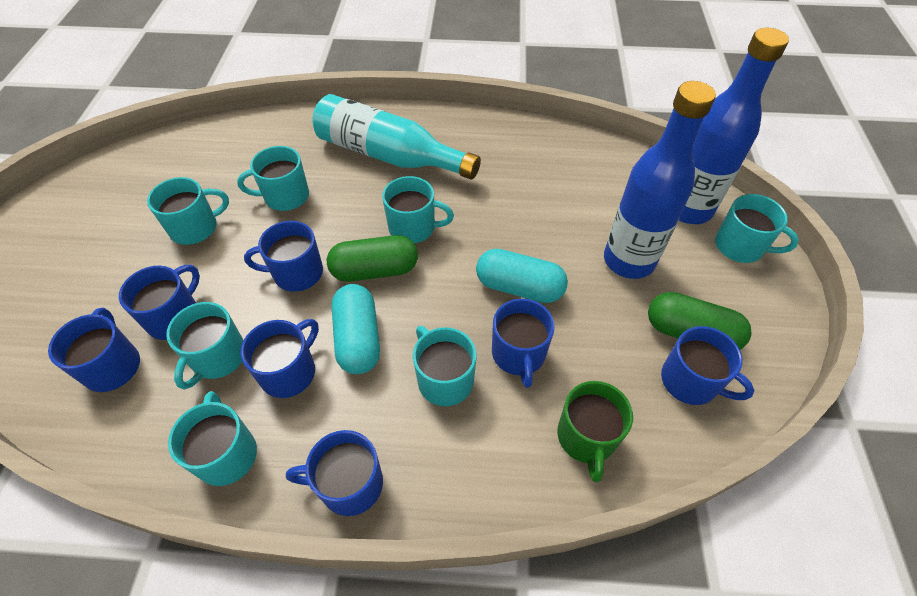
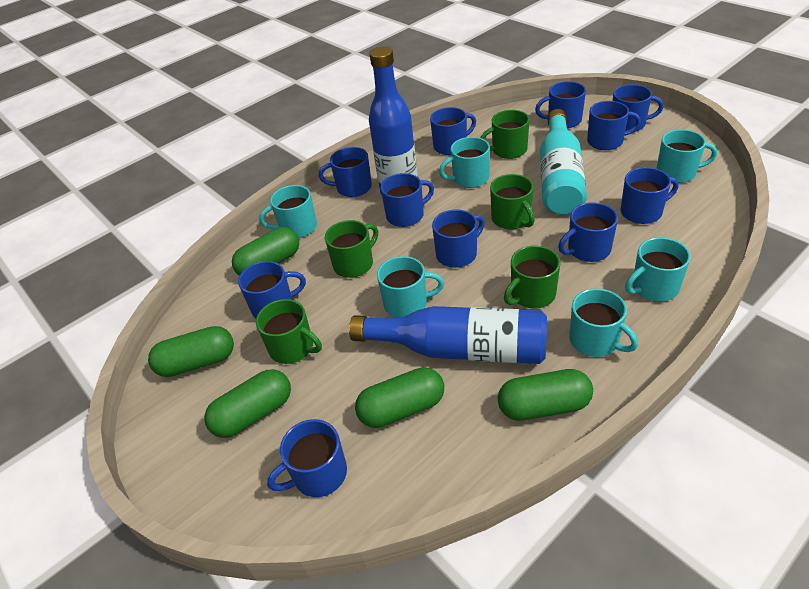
blue mug: [48,308,140,392] [119,265,200,340] [241,319,319,398] [244,221,323,292] [286,430,383,516] [492,299,555,388] [661,326,755,405] = 7 -> [238,261,306,318] [267,419,347,497] [319,147,372,197] [381,173,434,227] [430,107,476,155] [432,210,485,268] [535,81,586,128] [558,202,618,262] [587,101,641,150] [612,84,664,132] [621,167,679,224] = 11
green capsule: [327,235,418,282] [648,292,751,350] = 2 -> [148,326,234,377] [204,369,291,438] [232,227,299,276] [355,367,444,428] [498,369,593,421] = 5
green mug: [557,381,633,482] = 1 -> [256,299,322,364] [325,220,378,278] [480,110,530,159] [490,174,535,229] [504,246,560,309] = 5
turquoise capsule: [331,284,380,374] [476,249,568,303] = 2 -> none = 0
turquoise mug: [147,177,229,245] [166,302,244,390] [168,391,257,486] [237,146,309,211] [382,176,454,243] [413,326,477,406] [715,194,799,263] = 7 -> [259,185,317,238] [377,256,444,318] [439,137,490,188] [569,288,638,357] [625,237,691,301] [656,129,717,183] = 6

